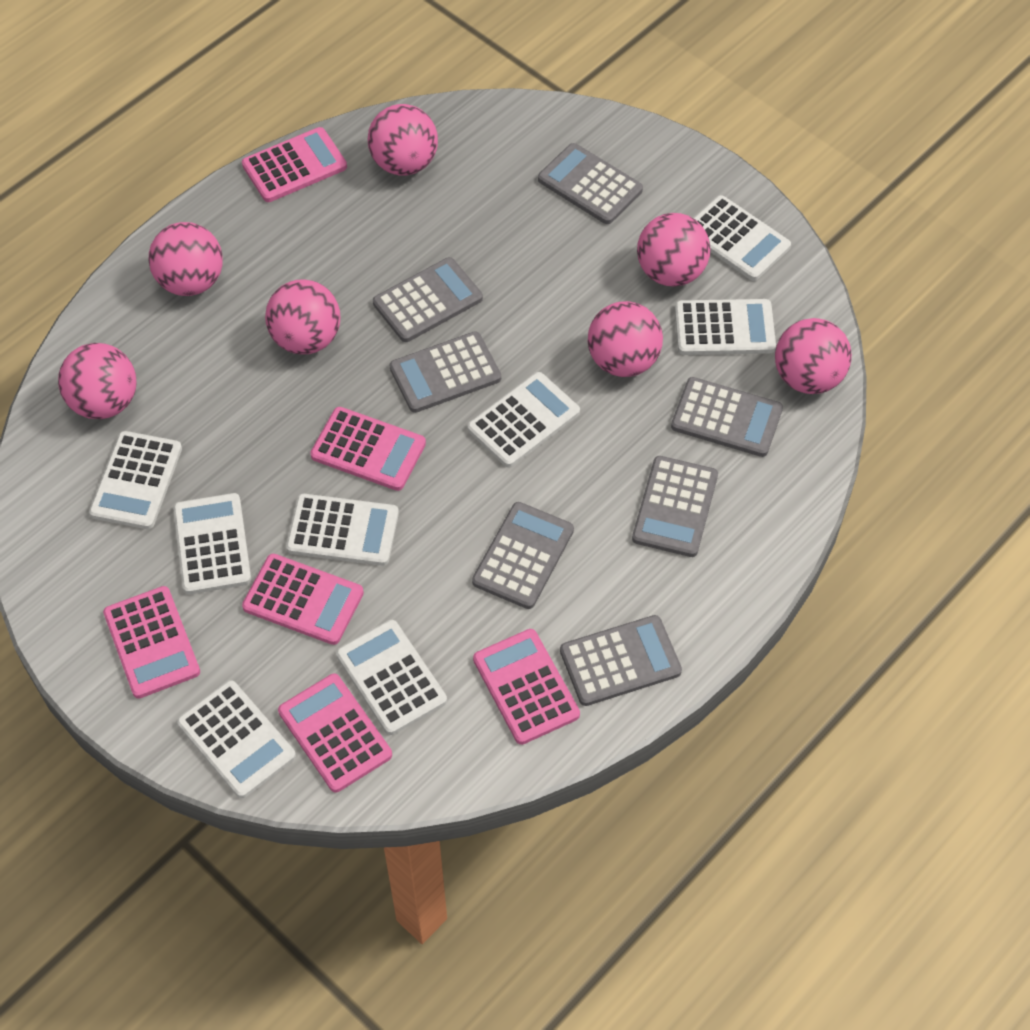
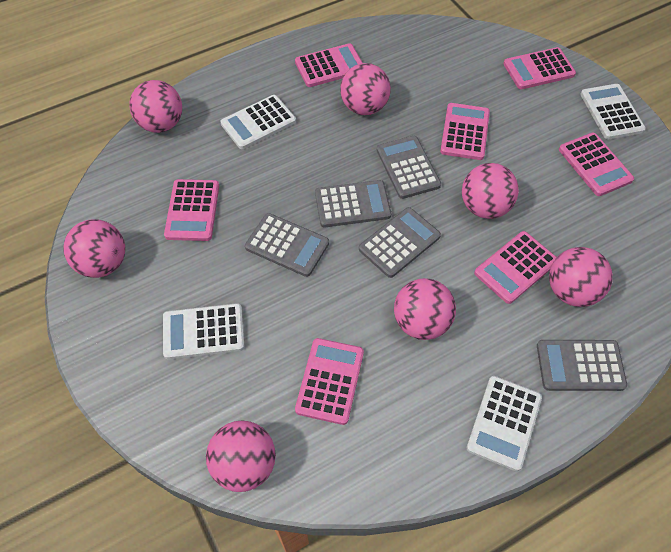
grey calculator: [373,257,483,342] [390,331,501,413] [472,502,574,609] [538,143,643,224] [560,615,682,706] [632,456,718,557] [671,377,783,457] = 7 -> [245,213,329,277] [315,180,391,227] [359,207,441,278] [377,136,441,199] [537,340,627,391] = 5
pink calculator: [103,586,200,699] [242,127,347,202] [242,554,364,645] [278,674,392,792] [310,407,426,491] [473,629,580,745] = 6 -> [164,179,219,241] [295,43,363,87] [295,338,364,425] [440,103,490,160] [474,231,557,304] [503,47,576,89] [559,133,634,196] = 7
white calculator: [89,431,182,529] [173,493,251,594] [177,680,296,798] [286,494,399,566] [336,620,447,735] [467,372,580,468] [675,299,776,355] [693,195,791,281] = 8 -> [163,303,244,360] [221,95,296,149] [467,376,542,471] [580,84,646,139] = 4

